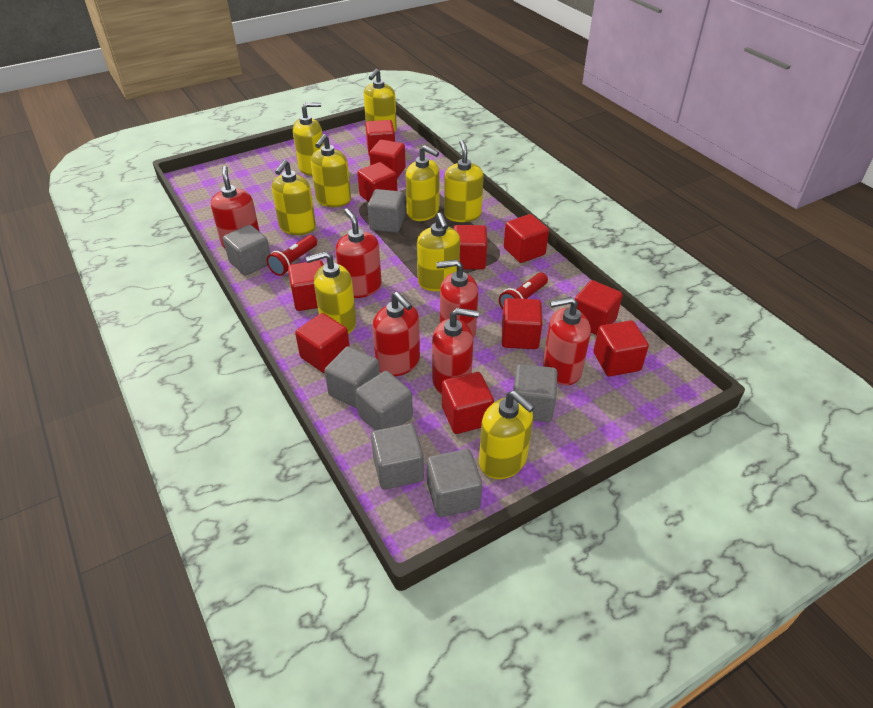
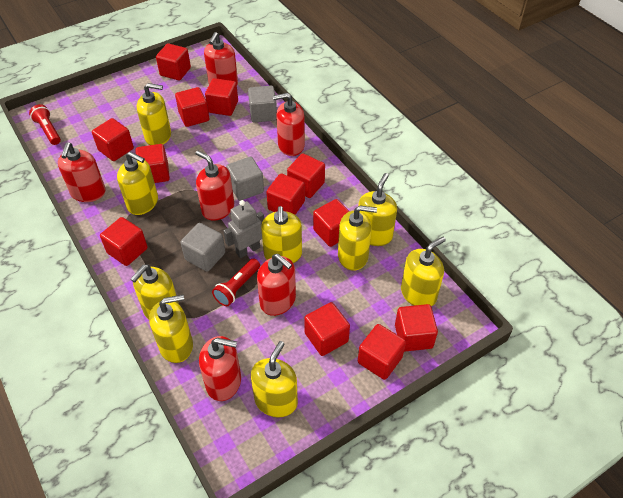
grey cube: [223,225,270,276] [324,346,380,409] [356,371,413,430] [368,189,405,233] [371,424,424,489] [427,449,482,517] [513,364,558,422] = 7 -> [181,223,225,272] [226,157,264,201] [248,86,277,123] = 3
grey robot: none = 0 -> [223,200,264,258] = 1
red cube: [288,260,324,311] [295,313,350,373] [357,162,397,202] [365,120,395,157] [369,139,406,178] [442,372,494,434] [453,225,487,269] [502,298,543,349] [504,214,549,263] [575,280,623,335] [593,320,649,376] = 11 -> [92,118,134,161] [100,217,148,266] [135,144,170,183] [156,43,191,80] [175,87,209,127] [205,78,238,116] [266,174,305,215] [287,153,325,198] [304,302,350,356] [313,199,349,247] [358,324,406,380] [395,304,438,352] = 12

